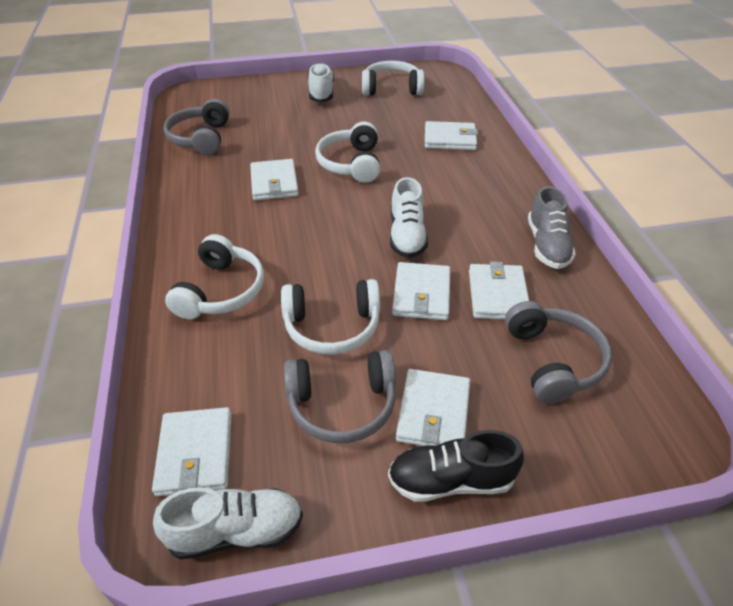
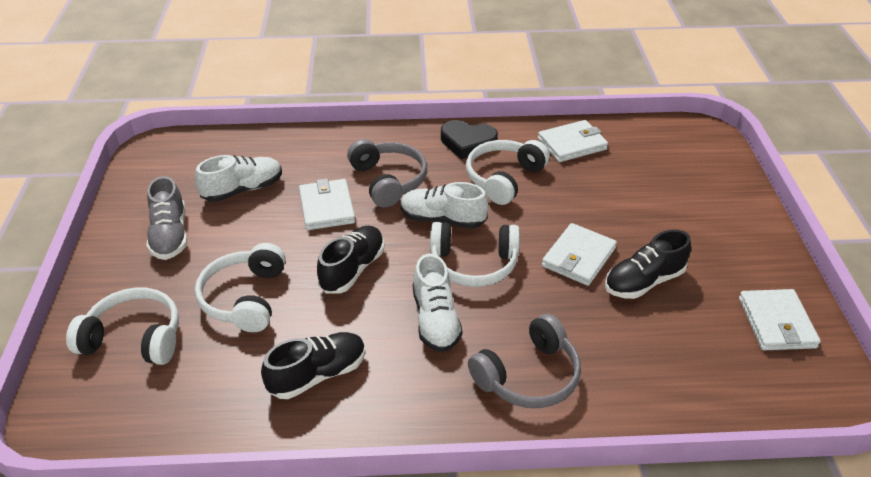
black heart: none = 0 -> [441,120,498,159] = 1
black shoe: [388,430,524,502] = 1 -> [261,332,366,399] [317,226,384,294] [605,230,691,299] = 3
grey headphones: [163,99,229,155] [284,350,396,443] [505,301,612,404] = 3 -> [347,139,427,208] [468,314,581,408] = 2
white wallet: [152,407,232,497] [250,159,299,201] [392,262,451,321] [396,369,470,446] [425,121,478,150] [469,261,529,320] = 6 -> [299,179,355,230] [538,120,608,162] [542,223,617,286] [739,289,821,350] = 4

